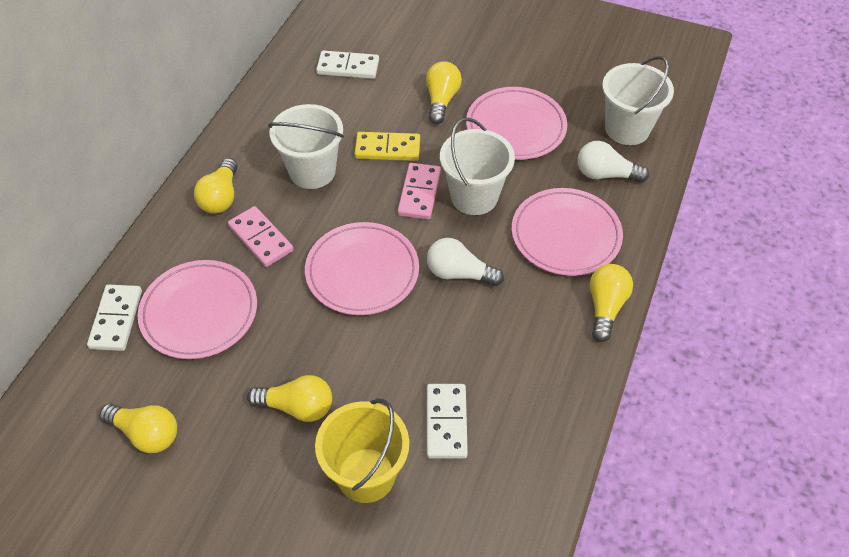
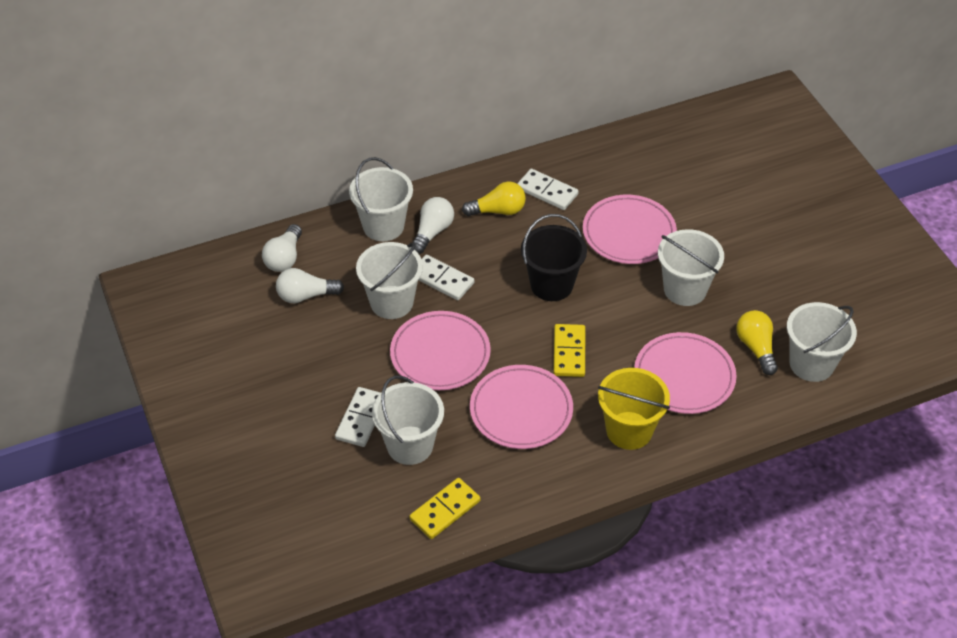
black bucket: none = 0 -> [521,214,587,301] = 1
pink domino: [228,206,294,267] [398,163,441,220] = 2 -> none = 0
white bucket: [268,104,344,189] [440,118,515,215] [602,56,674,145] = 3 -> [349,157,413,241] [356,242,423,319] [372,375,444,465] [658,229,724,306] [787,302,857,382] = 5
white light bulb: [427,238,504,286] [578,141,649,183] = 2 -> [262,224,302,272] [276,268,344,303] [411,197,454,254] = 3
yellow domino: [355,132,420,161] = 1 -> [409,478,480,539] [554,324,585,377] = 2
yellow light bulb: [99,404,177,453] [194,158,238,214] [247,375,332,422] [426,61,462,124] [590,264,633,342] = 5 -> [462,181,526,216] [736,310,778,375] = 2

